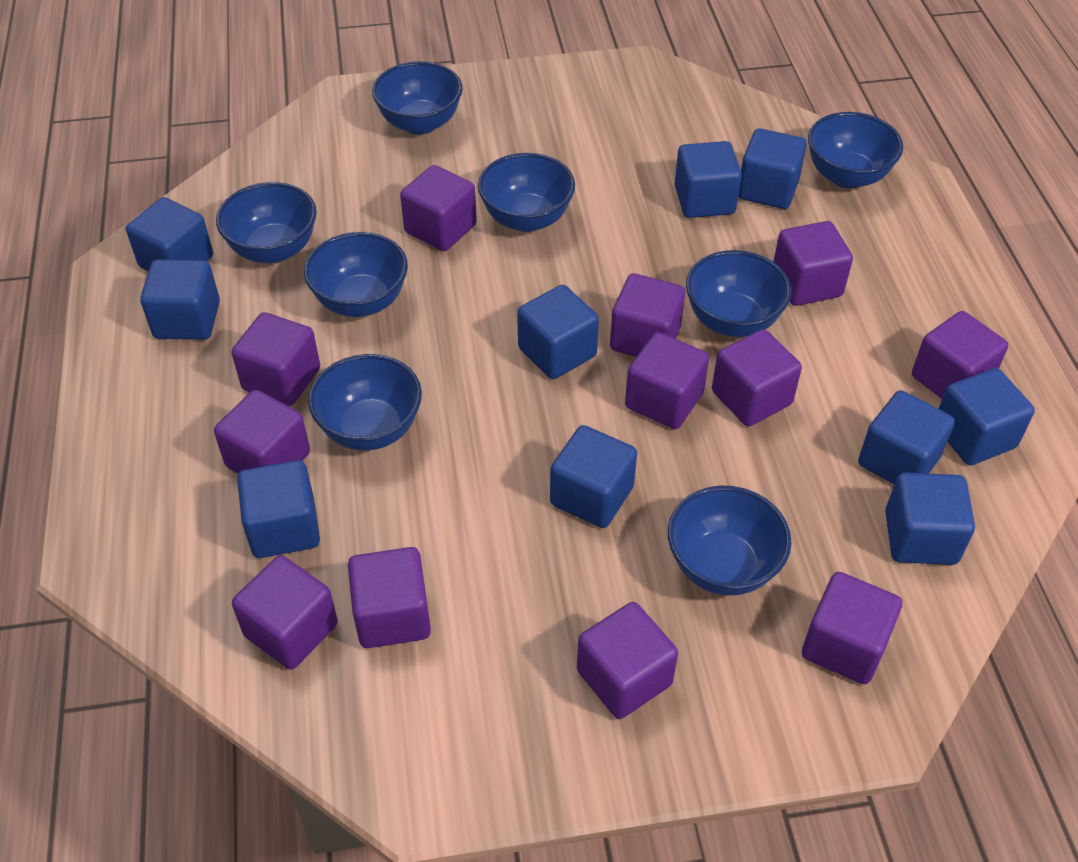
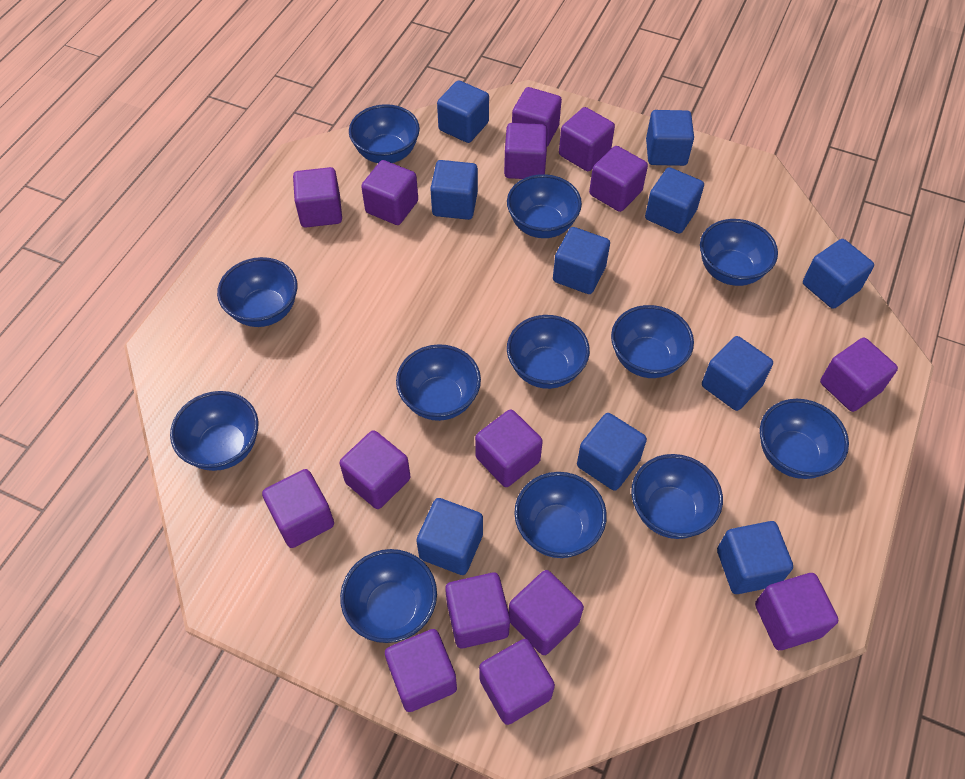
blue bowl: [216,182,317,263] [304,232,408,317] [308,354,422,450] [372,61,463,135] [478,153,575,232] [668,486,791,596] [686,250,791,337] [808,112,903,188] = 8 -> [170,391,259,471] [217,257,297,327] [340,549,437,643] [349,104,420,163] [396,344,481,421] [507,174,582,238] [507,315,590,389] [514,472,607,558] [611,305,694,378] [631,454,723,539] [700,219,778,286] [760,399,849,479] = 12
purple cube: [214,390,310,474] [232,312,320,406] [232,555,338,670] [348,547,431,648] [400,165,477,251] [577,602,678,719] [610,273,685,357] [625,332,709,429] [712,329,802,426] [773,221,853,306] [802,572,902,684] [912,311,1008,399] = 12 -> [262,469,334,548] [293,167,342,228] [340,430,411,509] [361,160,418,225] [385,629,457,712] [445,573,510,648] [475,409,543,487] [479,639,555,725] [504,123,548,179] [509,570,584,655] [512,87,562,147] [559,107,615,171] [589,146,648,212] [755,573,838,650] [820,338,898,412] = 15

